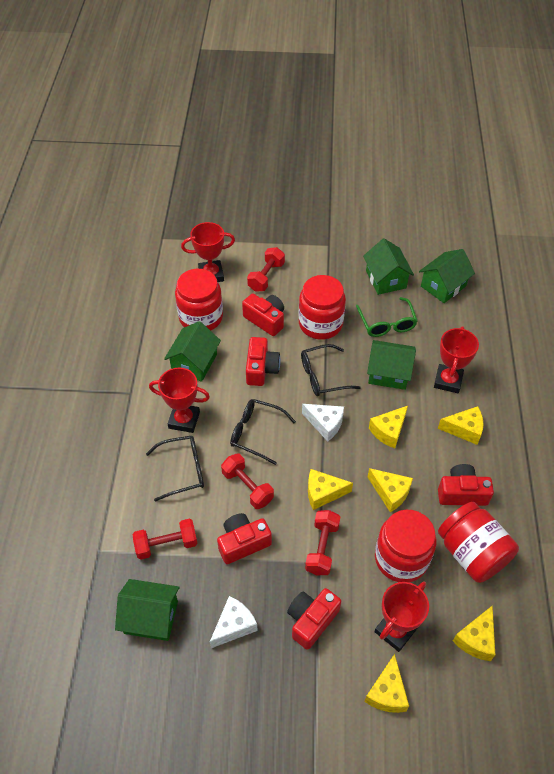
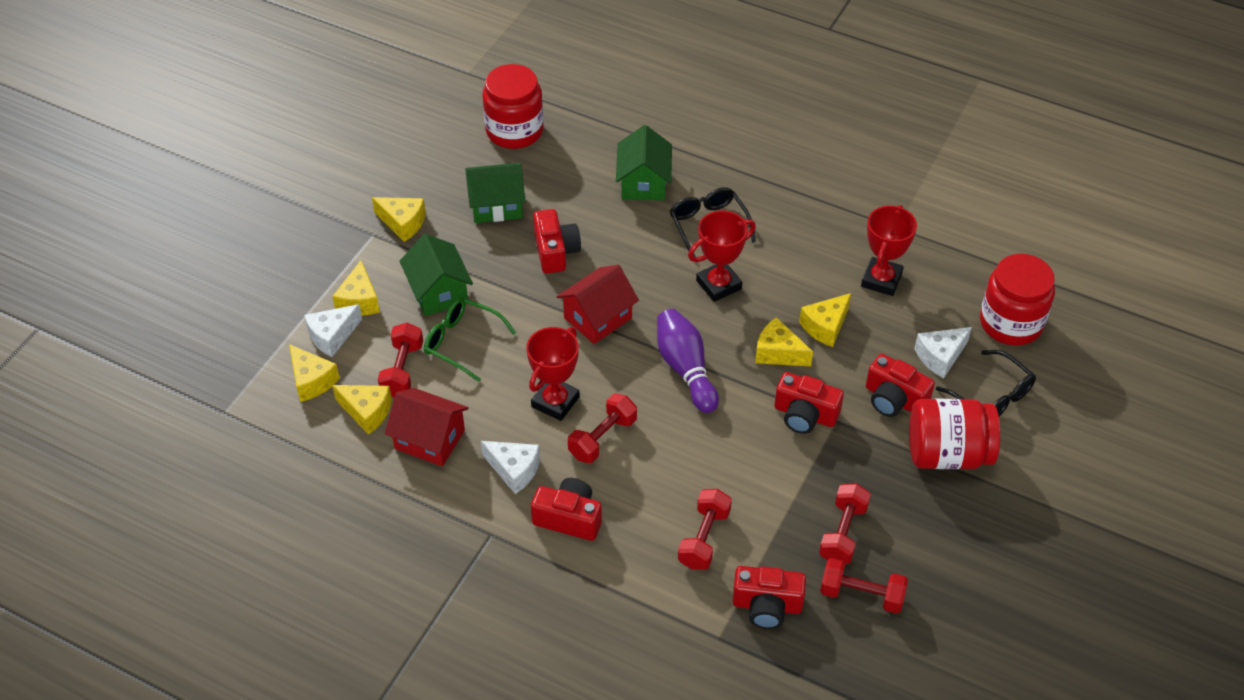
black glasses: [146,436,204,502] [230,399,296,465] [301,344,361,396] = 3 -> [670,187,756,257] [936,350,1036,416] = 2
green house: [115,579,179,641] [164,321,221,382] [363,238,414,295] [367,340,416,390] [419,249,475,303] = 5 -> [400,234,473,316] [465,163,525,223] [616,125,672,200] = 3
purple bowling pin: none = 0 -> [657,309,719,413] = 1
red dumbbell: [133,519,198,560] [221,454,274,509] [247,247,285,292] [305,510,340,575] = 4 -> [378,322,423,398] [568,394,637,463] [678,489,732,570] [819,484,871,564] [820,558,908,614] = 5
red house: none = 0 -> [385,388,469,466] [556,265,639,344] = 2
red jar: [175,269,223,331] [298,275,346,340] [375,510,436,582] [438,502,519,583] = 4 -> [483,64,543,149] [909,399,1000,469] [980,254,1055,345] = 3
red trophy: [149,368,210,433] [181,222,235,282] [374,581,429,652] [434,326,479,393] = 4 -> [526,327,580,421] [688,211,756,302] [861,205,917,296] = 3
white cheese: [210,596,258,648] [302,404,344,442] = 2 -> [304,304,362,357] [481,441,540,494] [914,327,972,378] = 3

